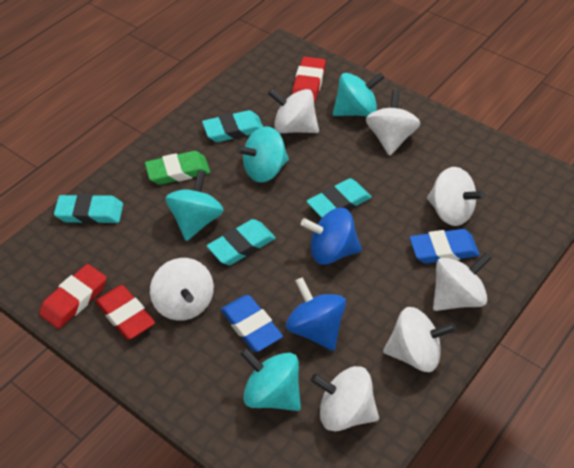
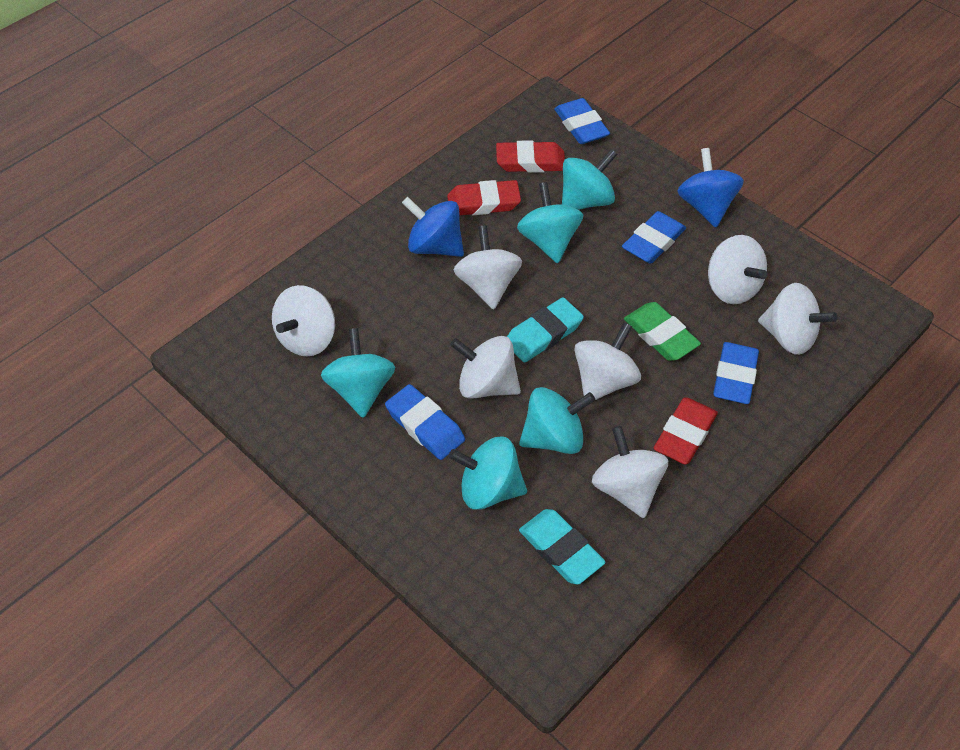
blue eraser: [221,295,283,352] [410,229,480,264] = 2 -> [385,384,465,460] [554,98,610,144] [622,211,686,264] [713,342,759,404] = 4
turquoise eraser: [54,194,123,224] [202,110,263,142] [207,219,276,265] [306,178,372,218] = 4 -> [507,297,584,363] [519,509,605,585] = 2
turquoise spinning top: [165,170,224,241] [236,126,289,183] [240,348,301,411] [333,72,385,117] = 4 -> [321,328,395,418] [449,437,527,510] [517,182,583,263] [519,387,595,454] [562,149,618,210] = 5

